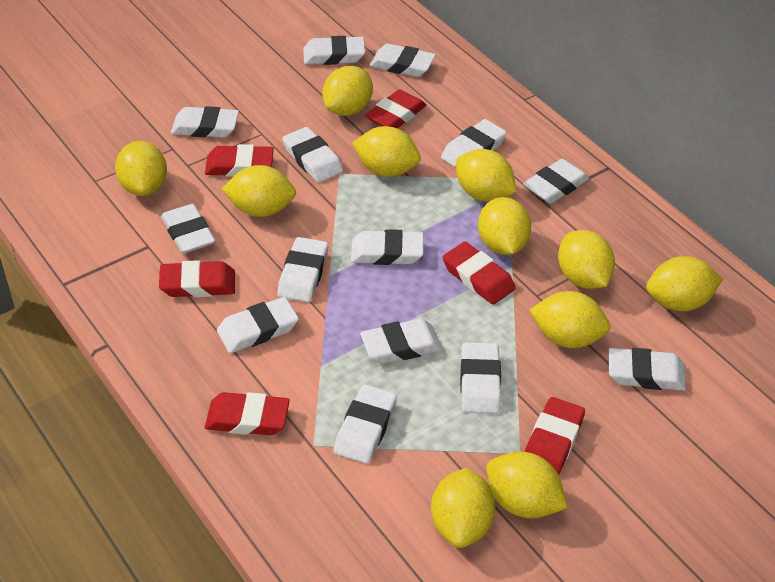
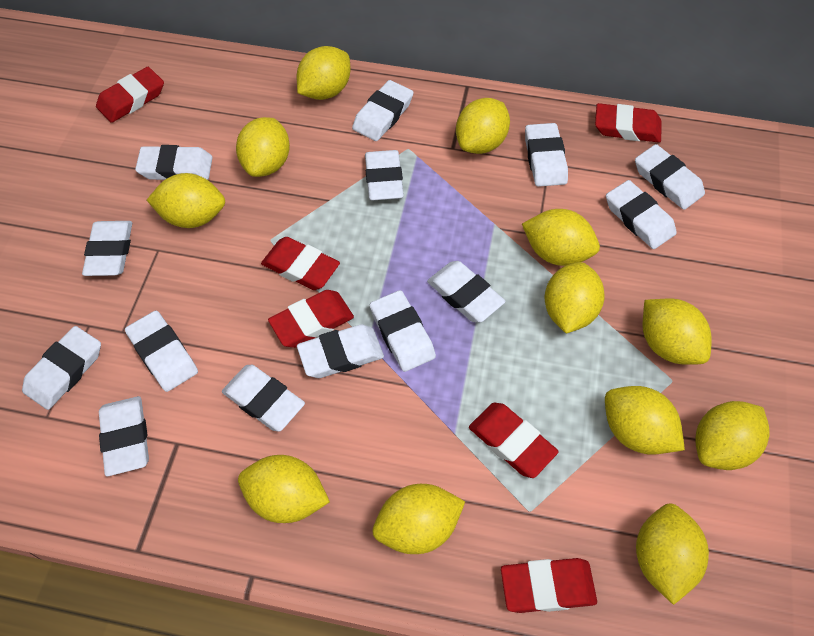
yellow lemon: [115,141,167,196] [222,165,296,217] [322,66,373,116] [353,126,421,177] [431,468,496,548] [456,149,516,202] [478,197,531,255] [486,452,568,518] [529,291,610,348] [558,230,615,289] [646,256,723,311] = 11 -> [147,173,225,228] [236,117,290,177] [238,455,330,523] [297,46,350,100] [373,484,465,554] [456,98,510,154] [522,209,600,266] [545,262,605,333] [605,386,685,455] [636,504,709,605] [643,299,712,365] [695,401,770,470] = 12

